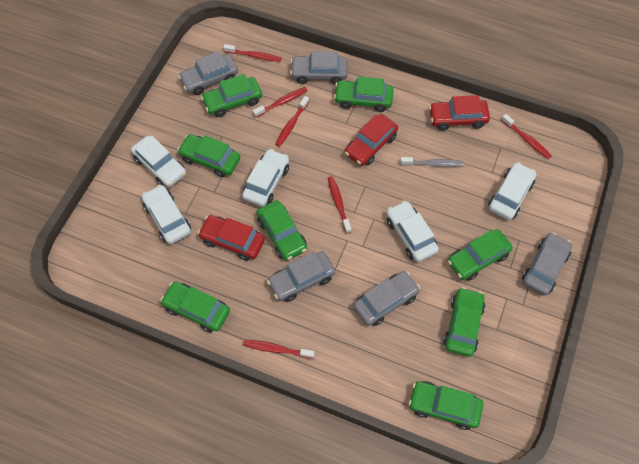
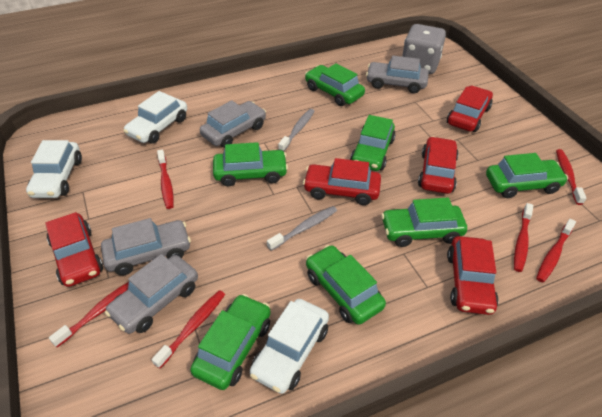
green car: [160,282,230,333] [177,134,240,177] [201,74,262,117] [257,200,307,261] [334,76,394,112] [409,381,484,430] [443,287,485,356] [448,229,513,281] = 8 -> [190,294,271,390] [213,142,288,186] [305,63,365,106] [306,245,386,325] [350,115,396,171] [381,198,467,247] [486,153,568,198] = 7
grey car: [178,51,238,95] [267,251,335,302] [290,51,348,84] [353,271,420,326] [522,232,572,296] = 5 -> [101,218,191,276] [105,254,198,334] [200,100,266,148] [366,56,429,93] = 4
grey dice: none = 0 -> [402,24,446,74] = 1
grey toothbrush: [400,157,464,167] = 1 -> [267,206,337,251] [278,109,315,151] = 2
red car: [198,215,265,261] [345,114,398,166] [429,95,490,131] = 3 -> [45,212,103,287] [303,158,381,205] [418,136,459,194] [447,86,493,132] [447,236,499,315] = 5
white car: [131,136,186,187] [142,185,191,244] [242,149,289,207] [386,200,439,262] [488,162,536,220] = 5 -> [26,140,82,198] [123,91,187,144] [250,299,329,394] = 3

